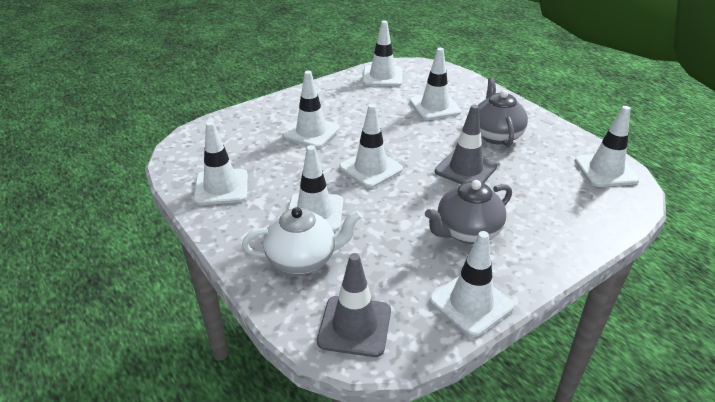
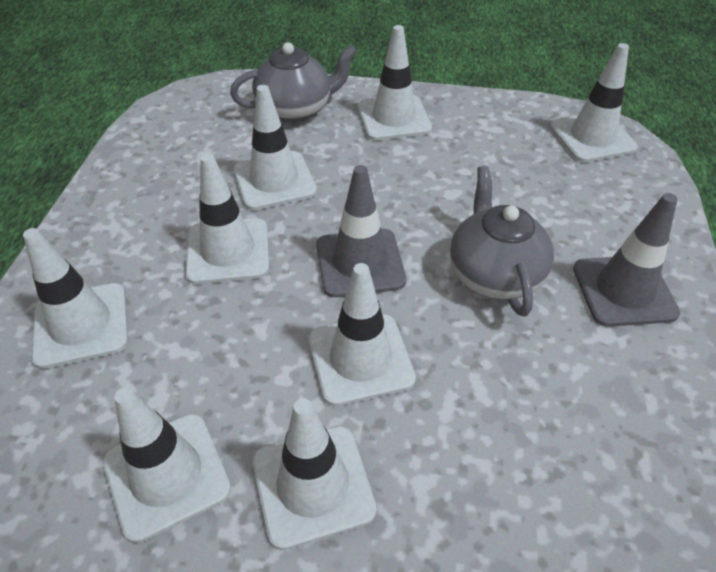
white teapot: [242,207,362,274] = 1 -> none = 0

